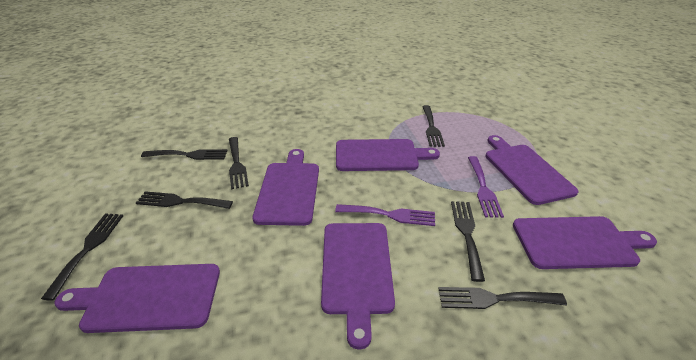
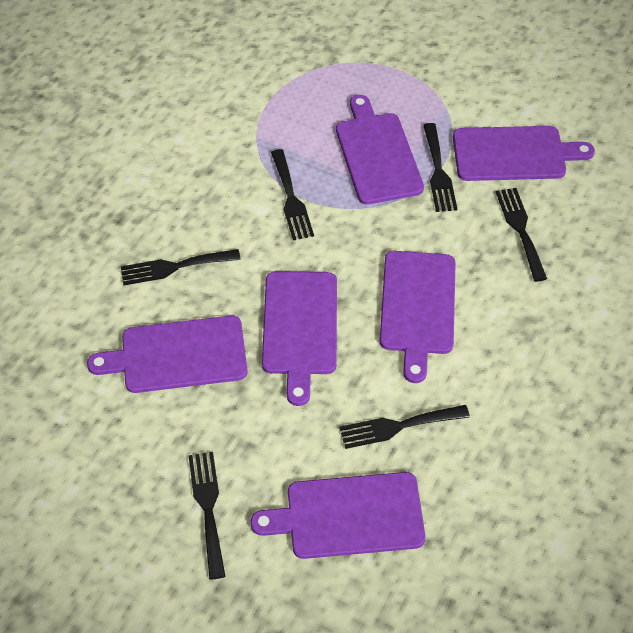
black fork: [41,213,123,301] [136,191,233,209] [141,149,228,160] [229,137,249,189] [422,105,445,147] [438,287,567,309] [451,201,485,282] = 7 -> [121,249,241,285] [189,452,226,580] [271,149,314,241] [339,405,470,449] [423,123,457,212] [496,188,547,282] = 6
purple fork: [335,204,435,226] [468,156,504,218] = 2 -> none = 0

